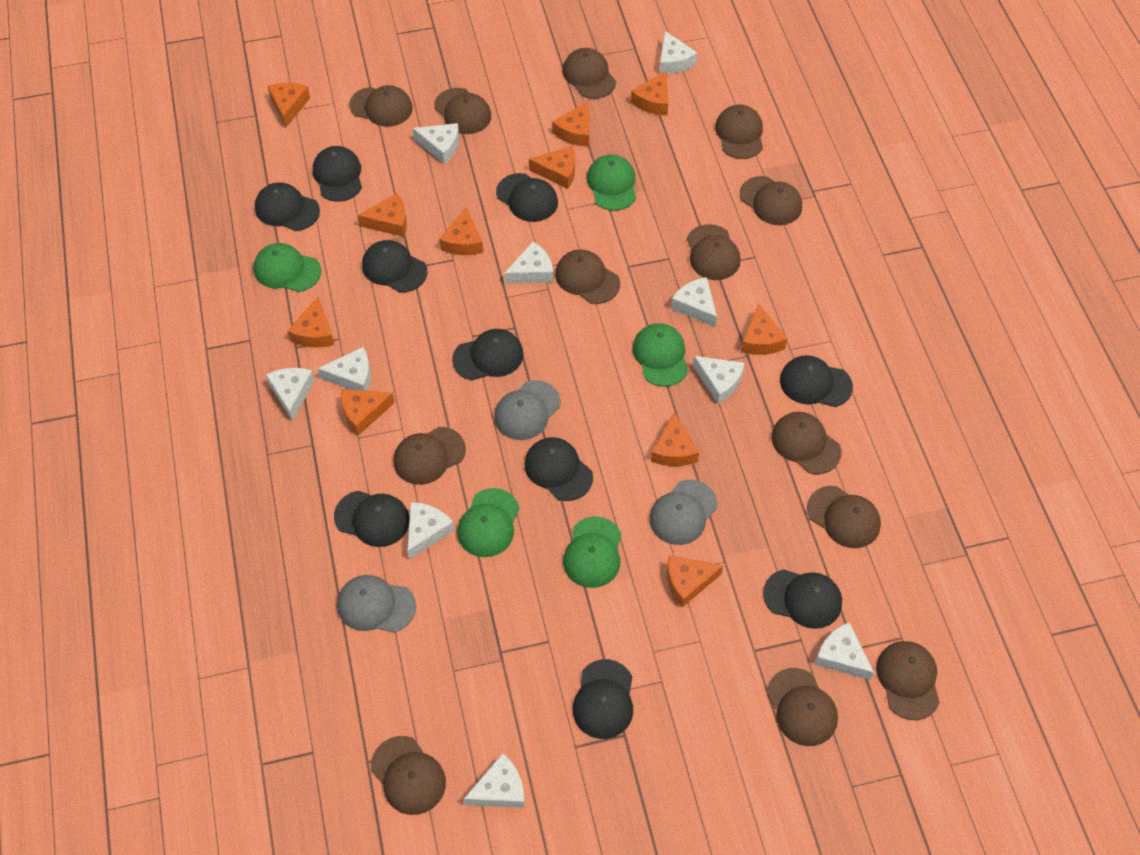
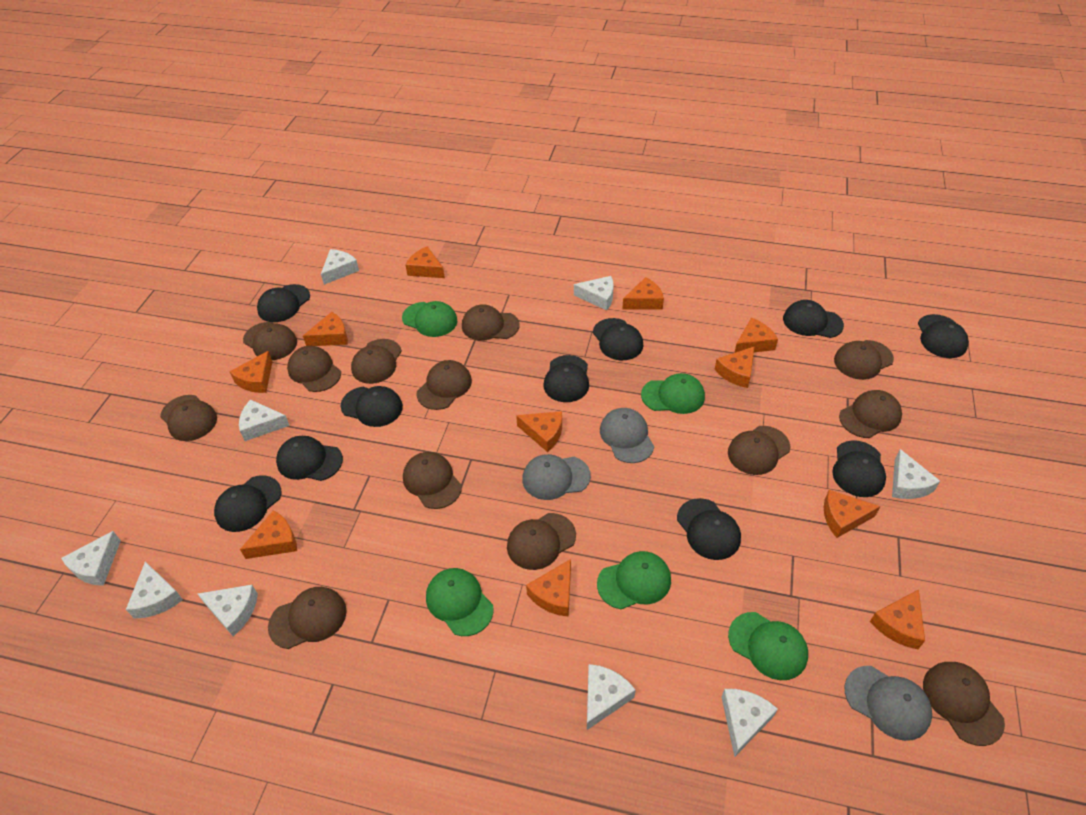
white cheese: [266,368,315,421] [317,347,371,391] [407,502,454,560] [412,123,459,164] [464,753,525,808] [504,241,554,284] [659,31,697,74] [671,277,717,327] [693,356,745,404] [814,622,874,680] = 10 -> [61,531,121,586] [126,562,183,619] [198,585,258,636] [239,400,290,441] [321,249,359,285] [574,276,614,310] [587,664,636,730] [722,689,778,757] [892,449,940,499] = 9

